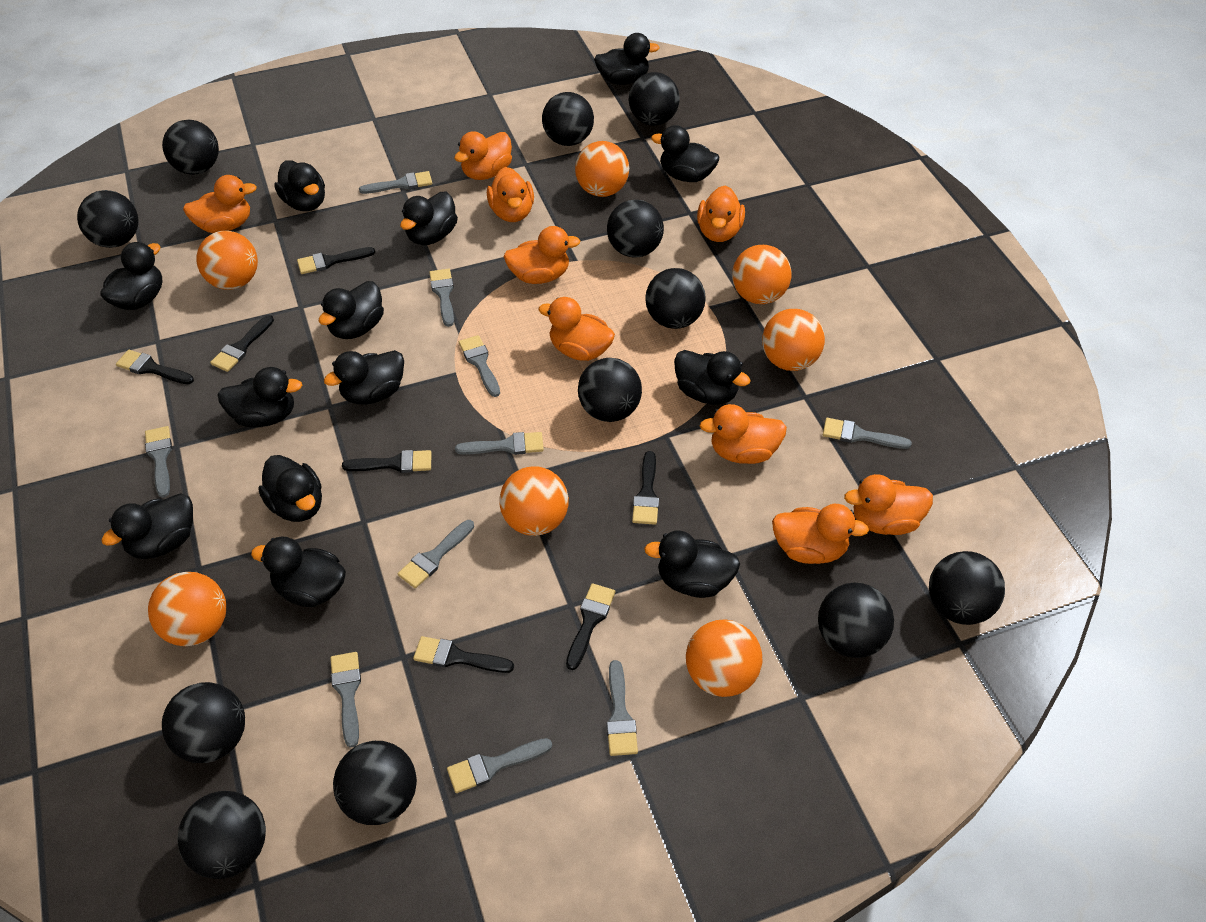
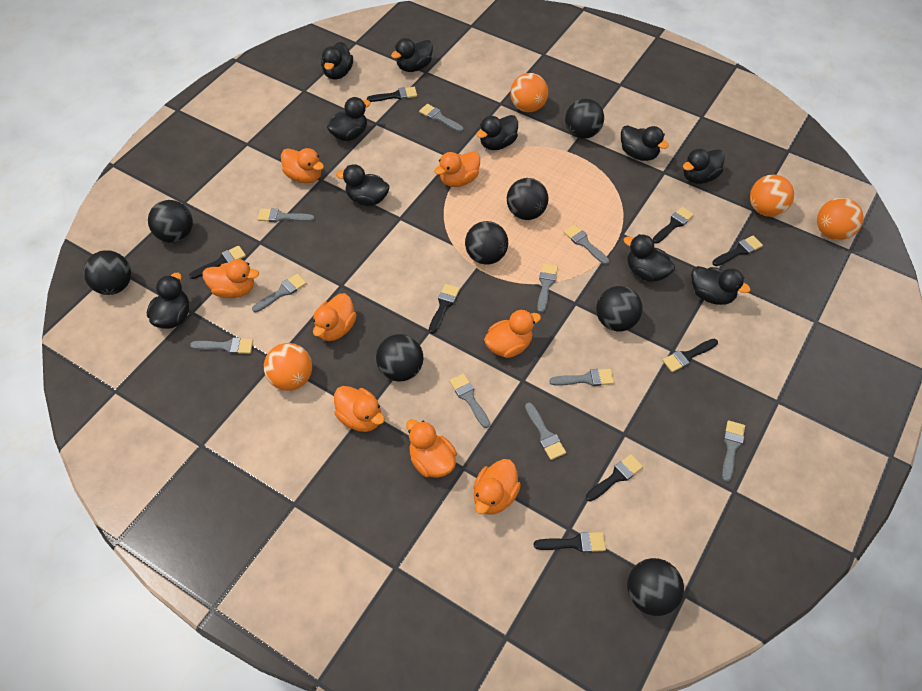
black ball: [77,190,138,248] [162,120,219,175] [162,682,245,763] [177,791,266,879] [333,741,417,825] [542,92,594,146] [578,358,642,422] [607,200,664,258] [628,72,680,126] [645,268,706,329] [818,583,894,658] [929,551,1005,625] = 12 -> [83,250,131,295] [148,200,193,243] [376,334,424,382] [465,221,508,265] [507,178,548,220] [565,99,604,139] [596,286,643,331] [627,558,684,616] = 8
black brush: [116,350,194,384] [210,315,274,372] [297,247,375,274] [342,450,432,473] [413,636,514,673] [566,583,615,670] [632,451,659,525] = 7 -> [189,246,246,279] [367,87,417,102] [429,284,460,334] [534,532,606,553] [586,454,643,502] [653,207,694,244] [662,339,718,372] [712,235,763,266] = 8
black duck: [100,242,162,310] [101,493,193,559] [218,367,302,427] [251,536,346,607] [258,455,322,522] [274,160,325,211] [319,281,384,339] [324,350,404,405] [400,192,458,245] [594,33,660,85] [644,530,740,598] [651,125,719,182] [674,350,751,405] = 13 -> [147,273,189,329] [321,42,353,80] [327,97,370,141] [336,164,390,206] [391,38,433,72] [476,115,518,150] [621,125,669,161] [623,234,675,282] [683,149,725,184] [691,266,750,305] = 10
orange ball: [148,572,226,646] [196,231,258,290] [499,466,569,536] [575,141,629,197] [686,619,762,697] [732,245,792,304] [762,309,825,371] = 7 -> [264,343,312,391] [510,73,548,112] [750,175,794,217] [817,198,863,240] = 4
orange duck: [183,175,257,233] [454,131,512,180] [487,167,534,222] [504,226,580,284] [538,297,615,361] [697,186,745,242] [700,404,787,464] [772,504,869,564] [844,474,933,535] = 9 -> [203,259,259,298] [281,148,324,183] [313,293,357,341] [334,386,385,432] [406,419,457,478] [434,151,480,187] [473,459,521,515] [484,310,541,358] = 8

